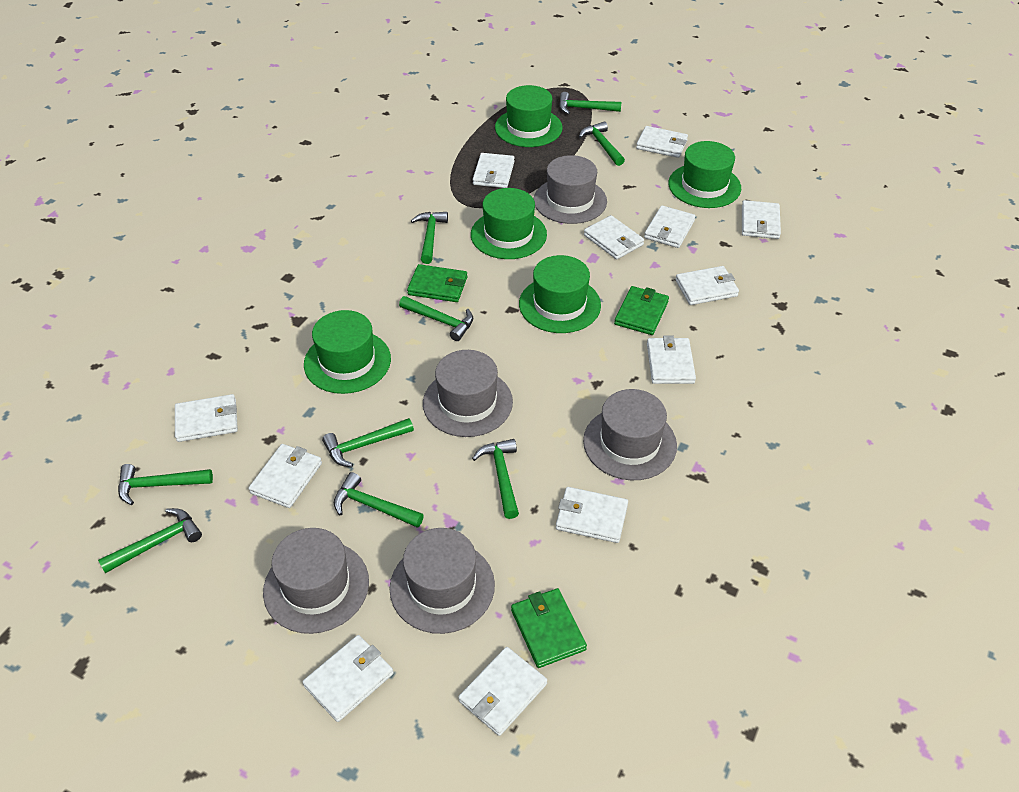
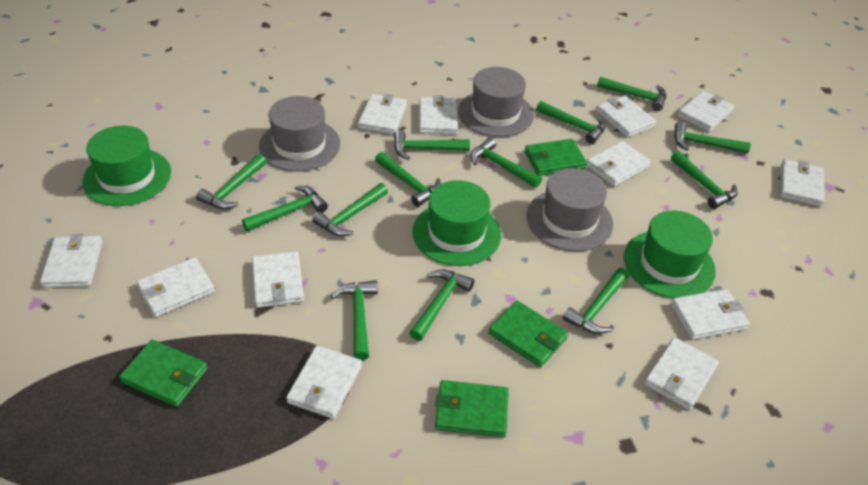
green hammer: [98,508,202,573] [118,464,213,505] [322,418,414,467] [334,472,424,528] [399,296,473,341] [411,212,448,264] [472,439,519,519] [559,92,621,114] [579,121,625,166] = 9 -> [196,154,267,209] [242,186,328,232] [312,183,388,236] [331,280,378,361] [375,152,441,207] [394,130,470,160] [409,270,474,341] [471,138,542,188] [536,101,606,144] [563,268,629,334] [597,77,666,111] [671,151,738,209] [675,121,751,154] = 13
green hat: [304,310,391,394] [471,188,547,259] [495,85,562,147] [519,255,601,333] [668,141,741,208] = 5 -> [82,126,171,206] [412,180,501,266] [624,211,716,298] = 3
green wallet: [407,264,467,302] [511,588,587,668] [614,286,669,335] = 3 -> [119,340,208,407] [435,380,509,437] [489,301,568,367] [525,139,587,176] = 4
grey hat: [263,528,369,634] [389,528,495,634] [423,350,513,437] [534,155,607,224] [583,389,677,480] = 5 -> [259,96,340,171] [458,67,534,137] [526,168,613,251] = 3

